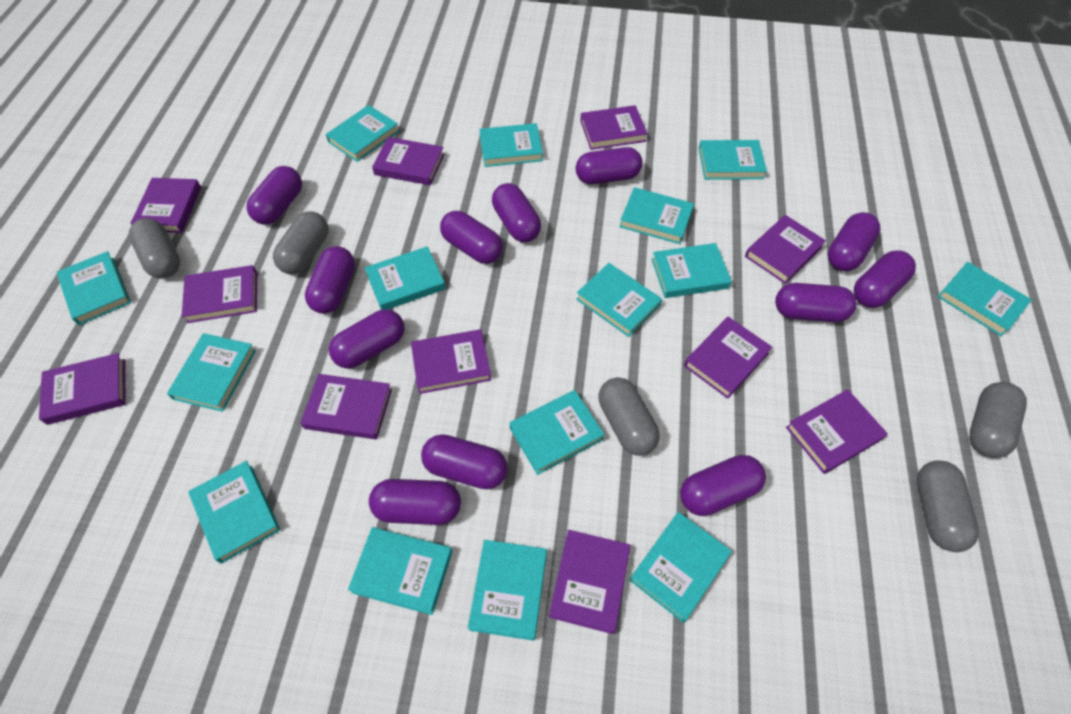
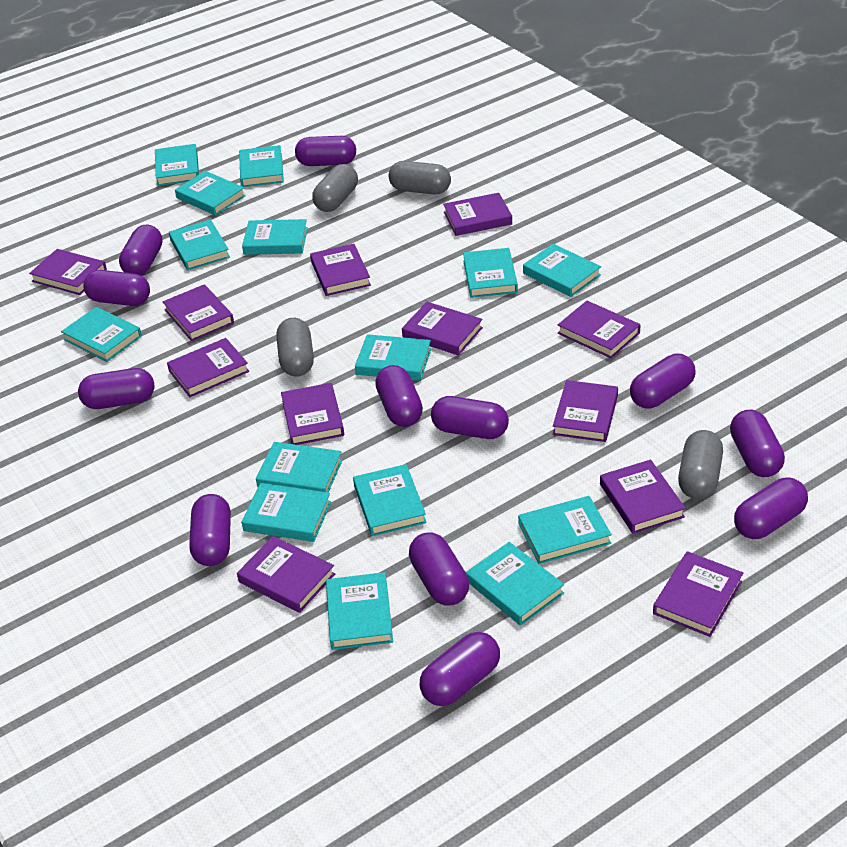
grey capsule: [129,218,180,279] [273,211,328,274] [598,377,659,456] [917,460,979,552] [969,382,1027,458] = 5 -> [276,318,314,376] [312,164,358,212] [388,161,451,195] [678,430,723,499] = 4
purple book: [39,353,125,425] [130,178,201,233] [182,265,257,323] [300,374,392,439] [372,137,445,185] [411,329,491,394] [549,530,630,634] [580,105,648,150] [684,317,772,399] [745,215,826,284] [786,389,888,474] = 11 -> [29,249,107,295] [163,284,234,341] [167,338,249,397] [237,536,335,613] [281,383,344,445] [310,244,371,296] [402,302,483,356] [443,193,512,236] [553,380,618,442] [558,301,641,358] [600,460,686,534] [653,551,743,637] = 12

